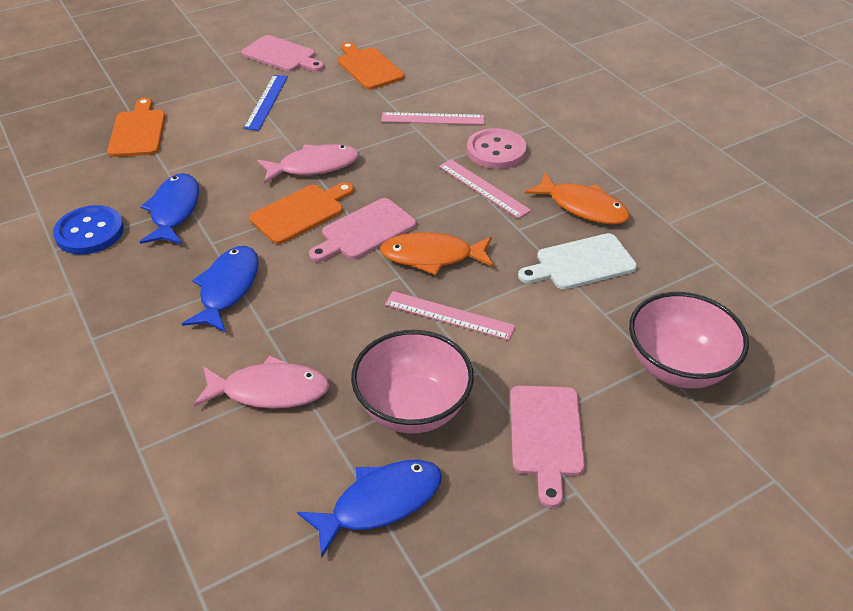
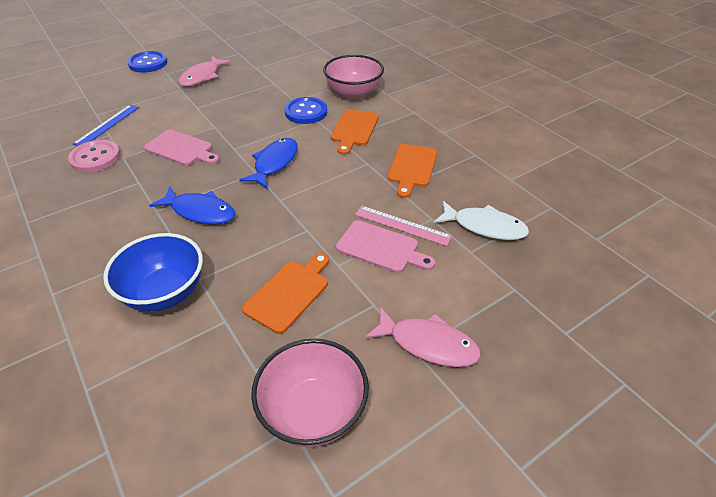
blue bowl: none = 0 -> [103,233,203,312] = 1
blue button: [53,205,124,255] = 1 -> [127,51,167,73] [284,97,327,124] = 2
blue fish: [140,173,199,244] [182,246,259,333] [297,460,442,558] = 3 -> [149,187,235,225] [239,138,298,188] = 2
orange fish: [380,232,493,275] [525,172,630,225] = 2 -> none = 0
pink cutting board: [242,35,324,72] [309,198,416,262] [510,386,585,508] = 3 -> [144,129,219,166] [336,220,435,273] = 2
pink ruler: [381,112,484,125] [385,291,516,340] [439,159,531,218] = 3 -> [355,206,452,246] = 1
white cutting board: [518,233,637,290] = 1 -> none = 0
white fish: none = 0 -> [434,201,529,240] = 1

